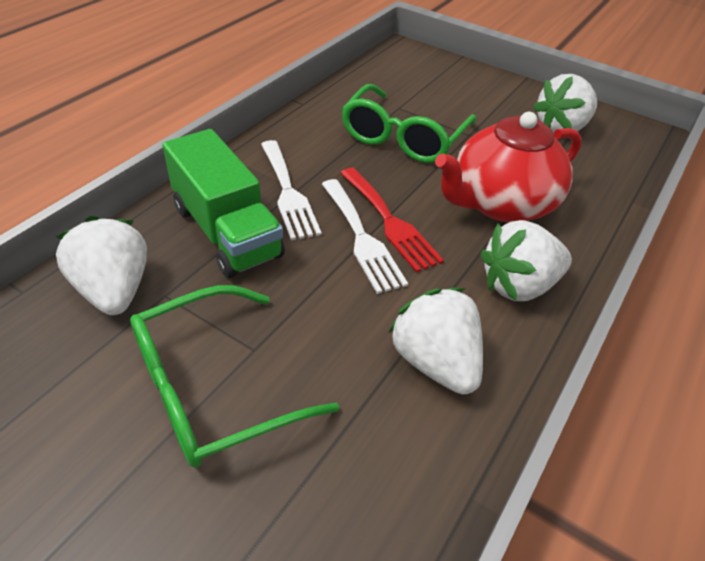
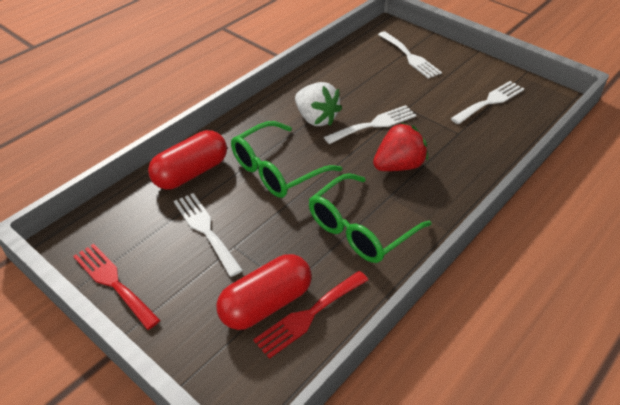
green truck: [162,129,285,278] = 1 -> none = 0
red capsule: none = 0 -> [148,130,227,190] [216,254,312,330] = 2
red fork: [340,168,444,273] = 1 -> [73,244,160,330] [253,271,368,359] = 2
red strawberry: none = 0 -> [373,122,428,171] = 1
red teapot: [435,112,582,222] = 1 -> none = 0
white fork: [261,140,322,240] [322,179,408,294] = 2 -> [174,193,243,277] [324,105,416,144] [378,31,442,79] [450,81,524,124] = 4
white strawberry: [56,216,147,315] [388,288,483,394] [480,220,572,301] [532,74,597,133] = 4 -> [295,82,342,126] = 1

